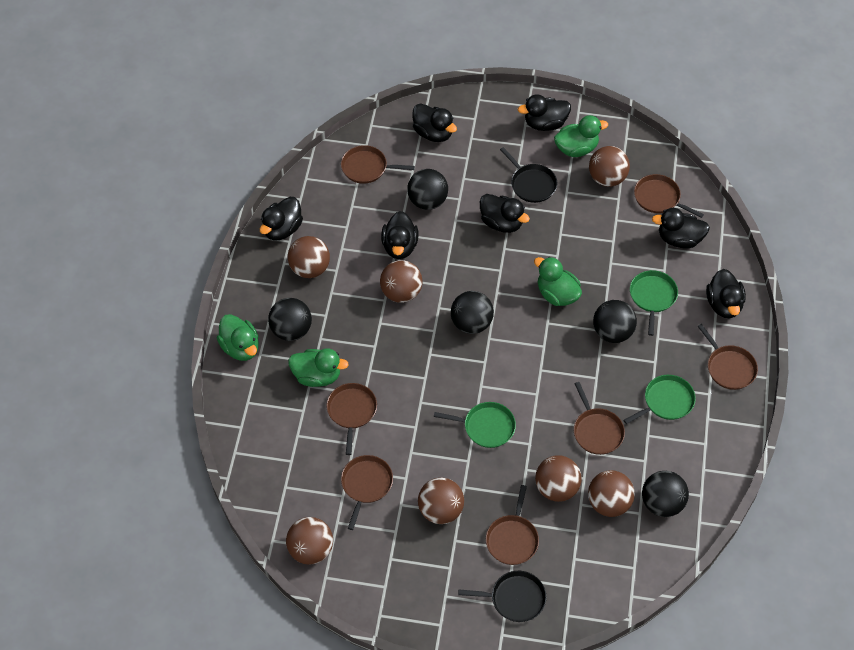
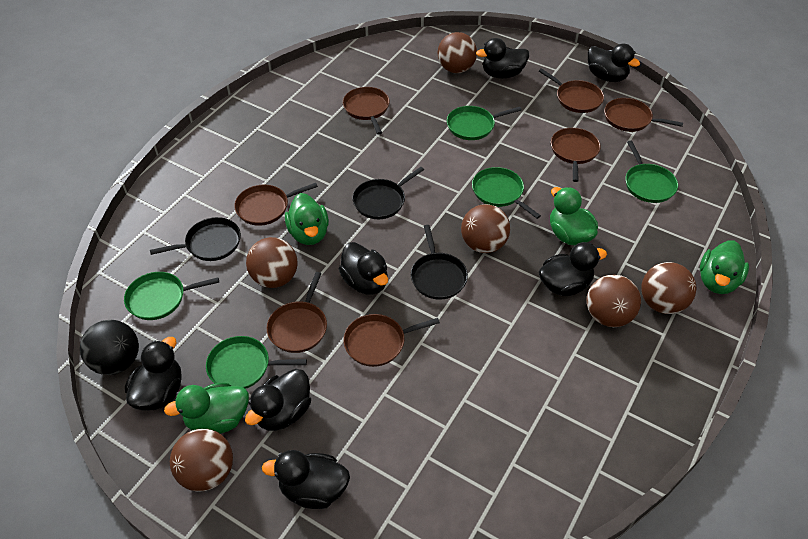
black ball: [268,298,312,341] [407,169,448,210] [451,291,494,334] [593,300,637,343] [642,471,689,517] = 5 -> [80,320,139,375] = 1
black pan: [458,571,546,622] [500,147,557,203] = 2 -> [150,217,241,261] [352,167,424,219] [411,225,468,300] = 3
brown ball: [286,517,333,564] [288,236,330,278] [380,260,422,303] [418,478,464,524] [535,455,582,502] [588,470,635,517] [589,146,630,187] = 7 -> [170,429,233,491] [246,237,298,288] [437,32,477,73] [461,204,510,253] [586,275,641,327] [641,262,696,314] = 6
green pan: [434,402,516,448] [624,375,696,424] [630,270,678,336] = 3 -> [124,272,219,320] [206,336,307,389] [447,106,522,140] [472,167,541,219] [625,140,678,203] = 5

